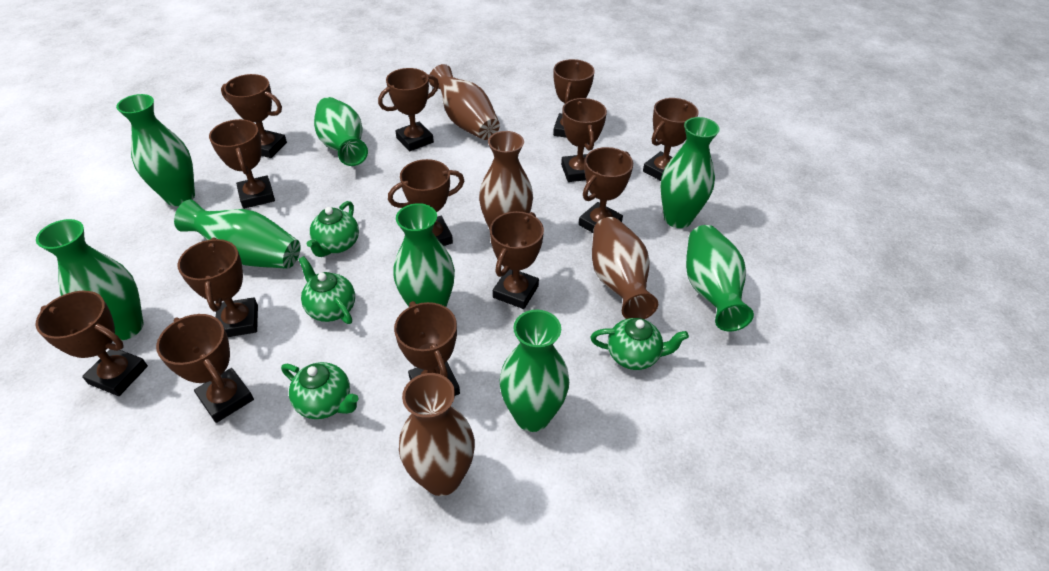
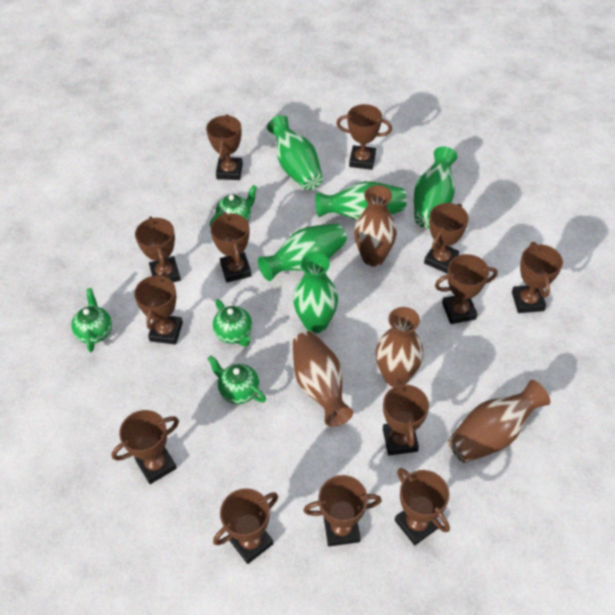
green vase: [36,219,143,340] [116,94,195,206] [174,200,301,269] [314,97,368,166] [393,203,455,307] [500,310,569,432] [661,117,720,228] [686,225,754,331] = 8 -> [258,223,347,281] [267,115,323,190] [293,252,338,333] [316,181,407,220] [414,146,457,228] = 5

